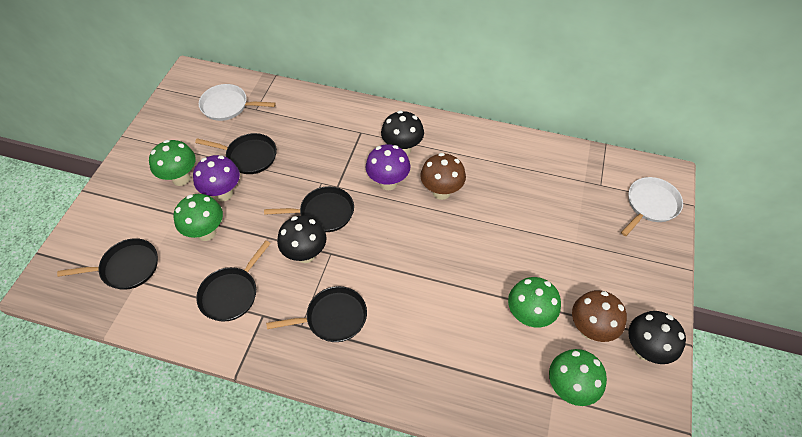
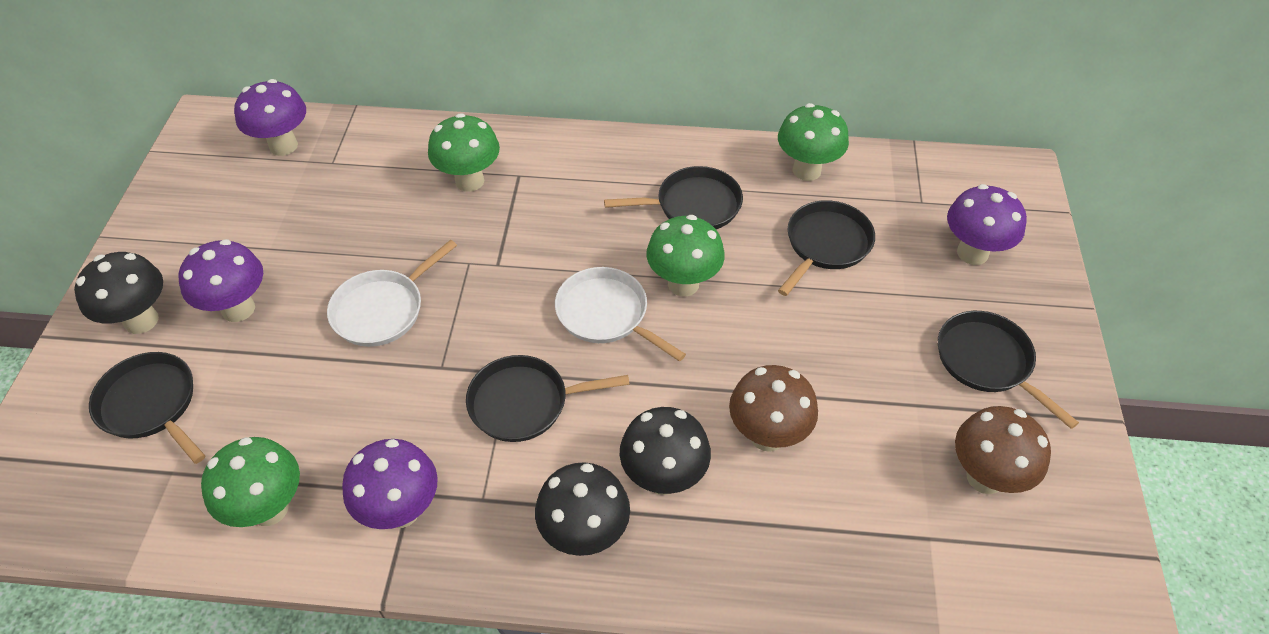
purple mushroom: [193,155,240,202] [365,144,410,190] = 2 -> [178,239,263,322] [234,79,306,156] [342,439,438,529] [947,184,1027,265] = 4

